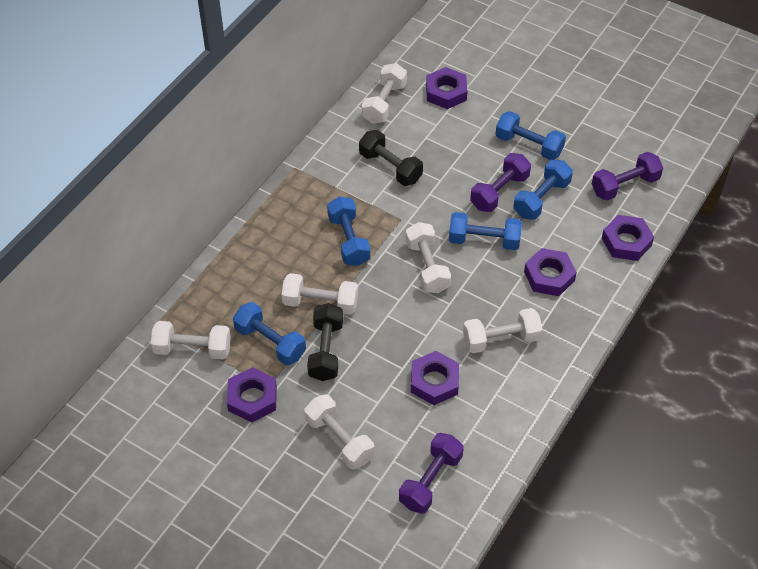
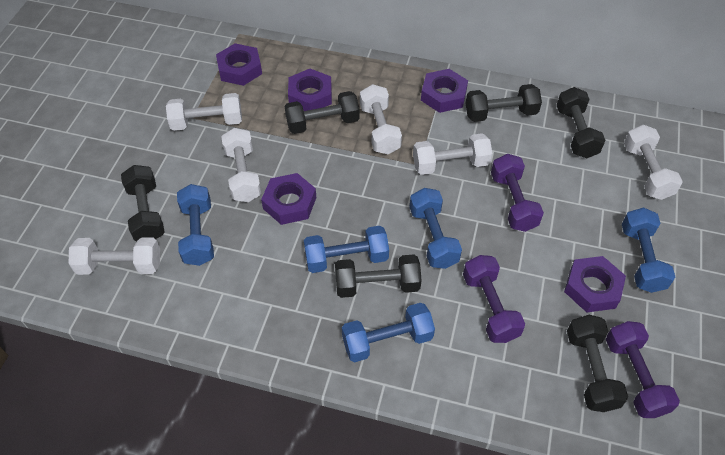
black dumbbell: [307,303,343,381] [359,130,423,186] = 2 -> [121,165,165,241] [285,91,360,134] [335,255,422,298] [465,84,542,122] [557,87,605,158] [567,315,628,412] = 6

